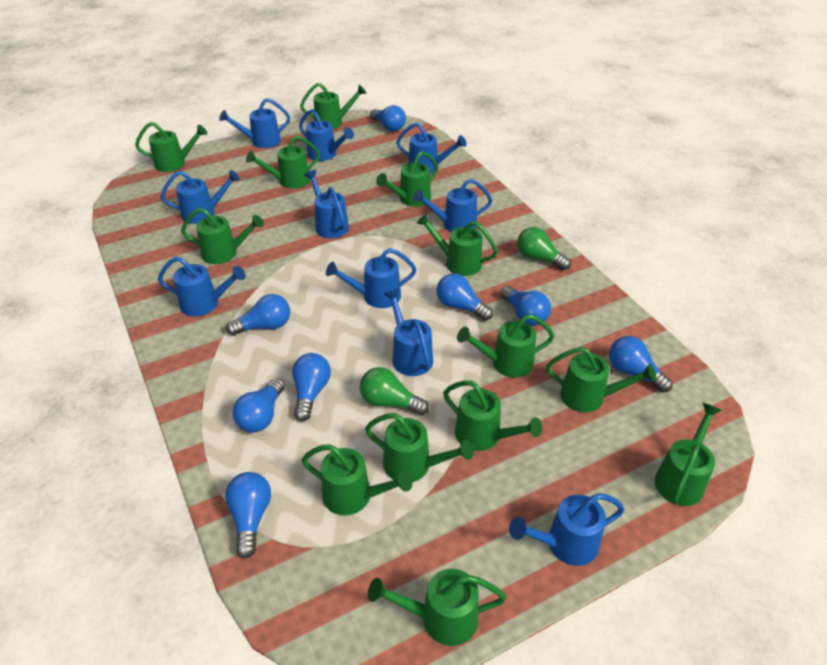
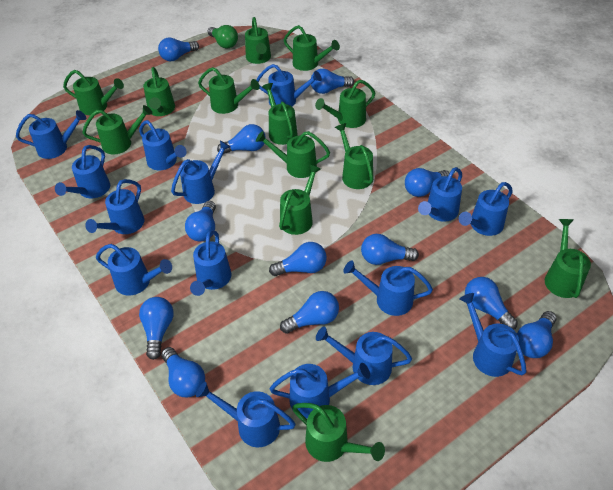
blue light bulb: [225,472,271,558] [226,294,290,336] [233,378,285,432] [292,353,331,421] [370,105,406,131] [437,273,493,321] [500,286,551,326] [609,336,673,392] = 8 -> [139,297,174,360] [158,37,199,61] [161,347,205,397] [185,201,216,241] [217,124,266,155] [269,242,327,276] [280,291,339,334] [311,69,354,94] [361,234,419,265] [405,168,449,197] [465,277,518,330] [517,311,557,358] = 12
blue watering can: [158,257,246,316] [160,170,240,224] [219,98,290,148] [299,109,354,161] [304,170,349,238] [326,248,417,308] [384,289,433,376] [396,123,466,173] [413,179,492,232] [509,493,625,566] = 10 -> [16,110,86,159] [55,145,110,198] [85,179,144,234] [96,244,172,296] [139,120,187,170] [171,141,231,204] [190,230,231,296] [196,382,296,447] [256,64,322,107] [269,363,370,419] [316,327,412,385] [344,261,433,316] [418,167,462,222] [459,182,513,236] [460,293,526,377] = 15
green light bulb: [360,367,429,416] [517,227,571,270] = 2 -> [208,25,238,49] = 1

